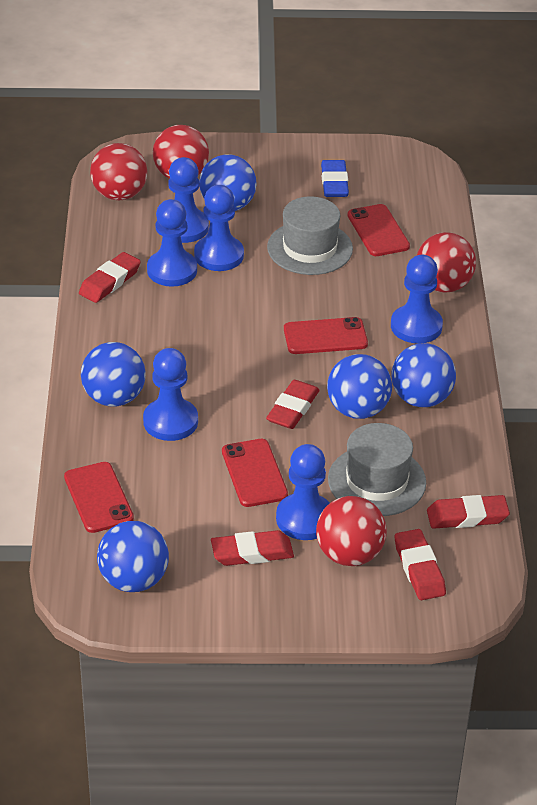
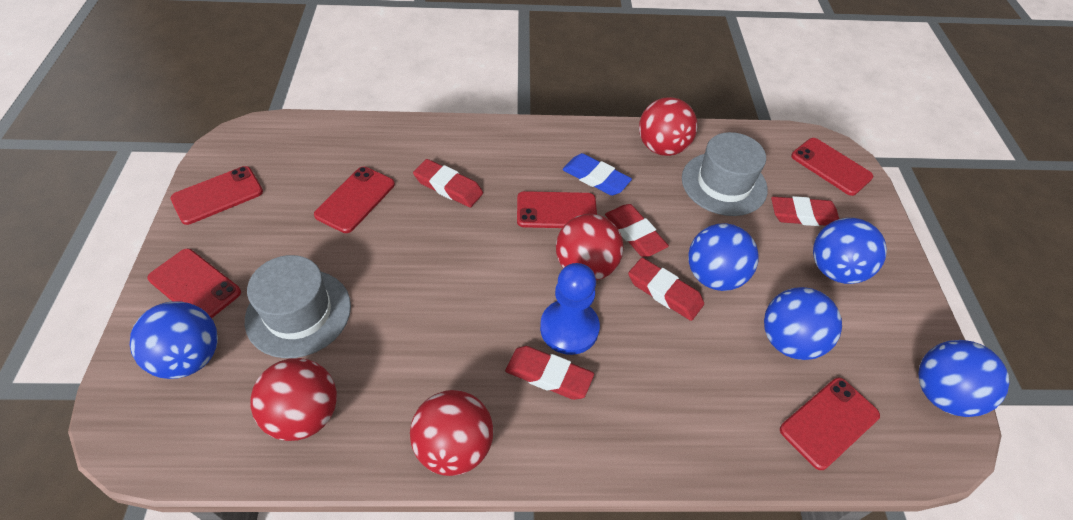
blue pawn: [143,348,198,441] [147,199,197,287] [168,157,209,243] [194,185,244,271] [276,444,330,540] [391,255,443,344] = 6 -> [540,263,600,355] = 1
red phone: [64,462,134,533] [222,439,288,507] [284,317,368,354] [348,204,410,256] = 4 -> [148,249,241,319] [170,166,263,225] [314,167,395,233] [517,191,597,228] [780,378,880,470] [791,138,873,196] = 6

